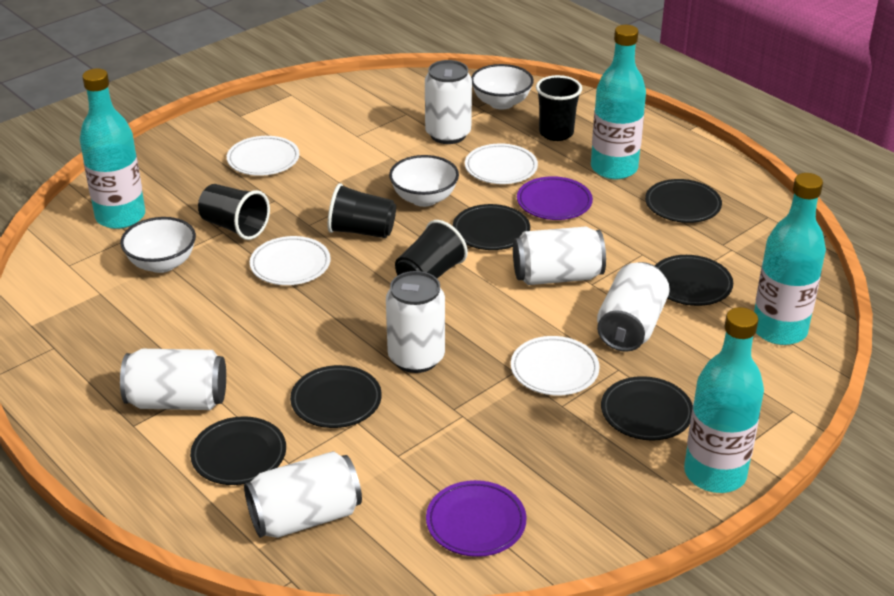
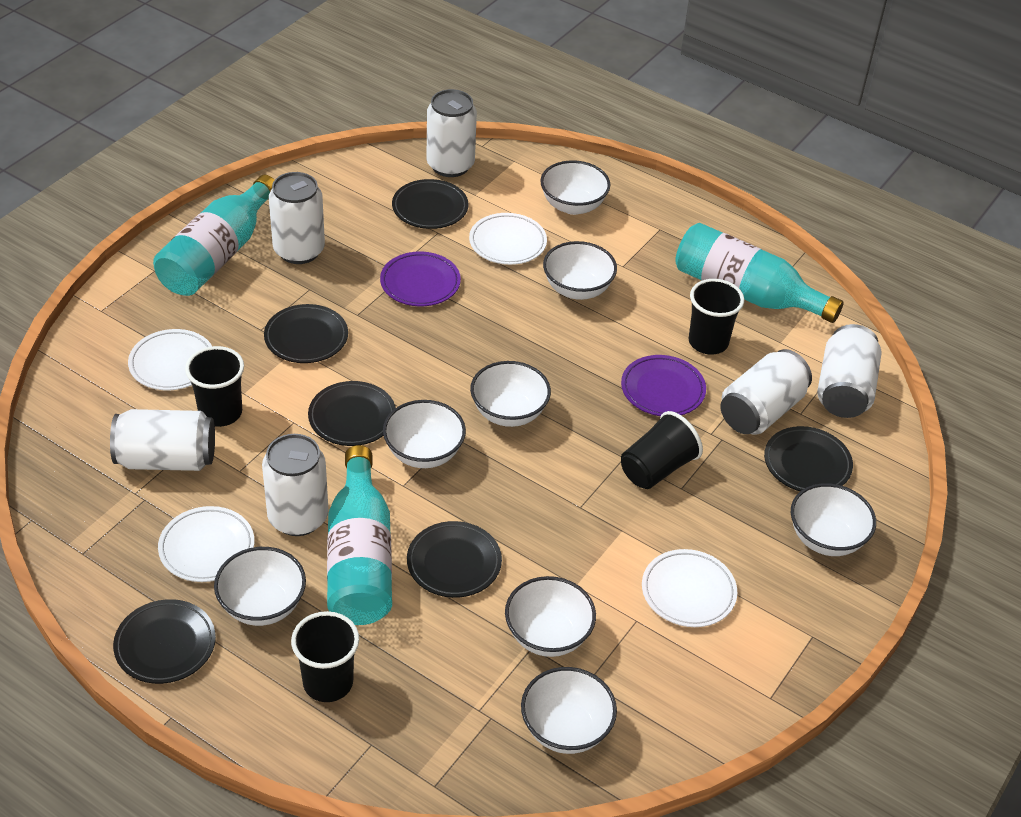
turquoise bottle: [80,68,145,229] [591,25,646,179] [684,307,764,493] [754,173,826,345] = 4 -> [153,175,274,296] [327,445,392,625] [675,223,844,323] = 3
white bowl: [120,217,196,273] [389,155,459,207] [471,64,534,110] = 3 -> [214,547,306,626] [383,400,466,468] [470,361,551,427] [505,576,596,657] [521,667,617,754] [540,160,610,215] [543,241,617,300] [791,483,876,556] = 8

